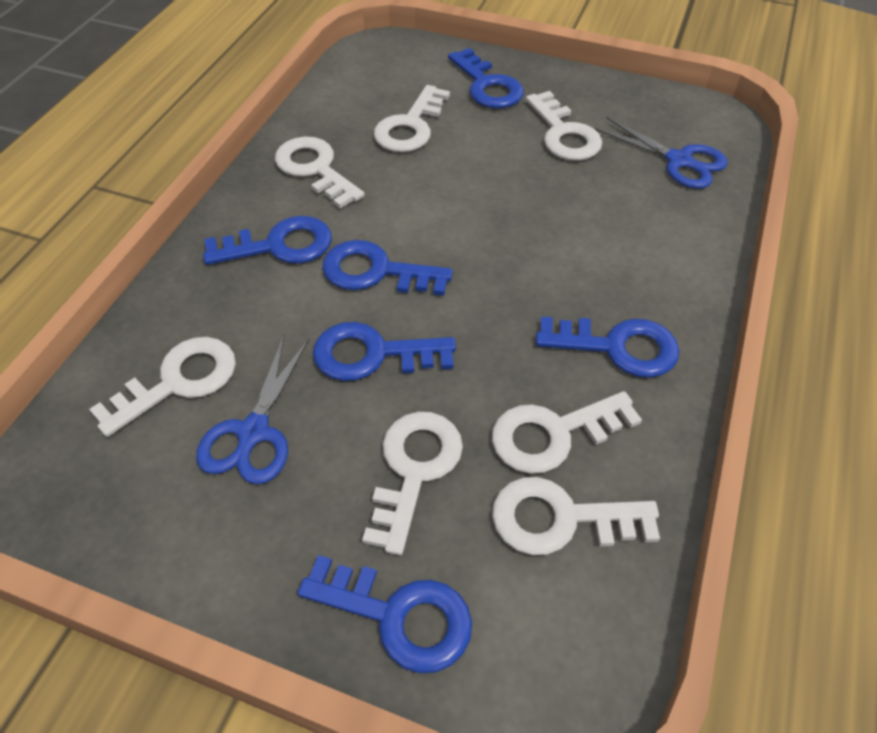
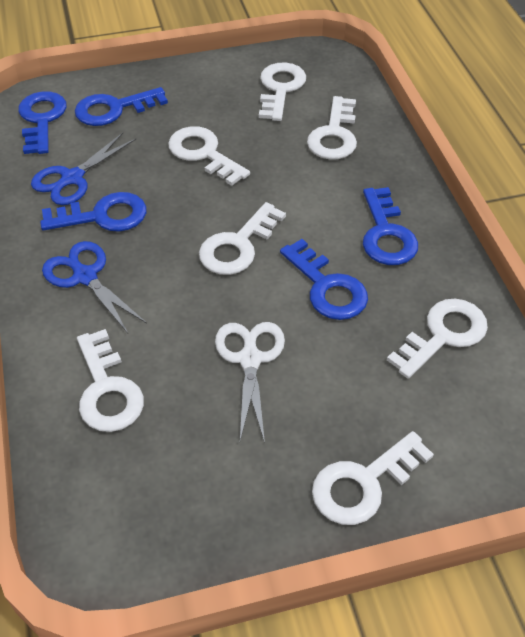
blue key: [203,216,332,265] [297,555,472,673] [313,322,456,381] [322,240,453,296] [448,48,524,108] [536,316,679,378] = 6 -> [18,91,67,154] [40,192,146,232] [75,87,168,126] [280,239,368,320] [363,187,418,265] = 5
white scissors: none = 0 -> [215,322,285,443] = 1

